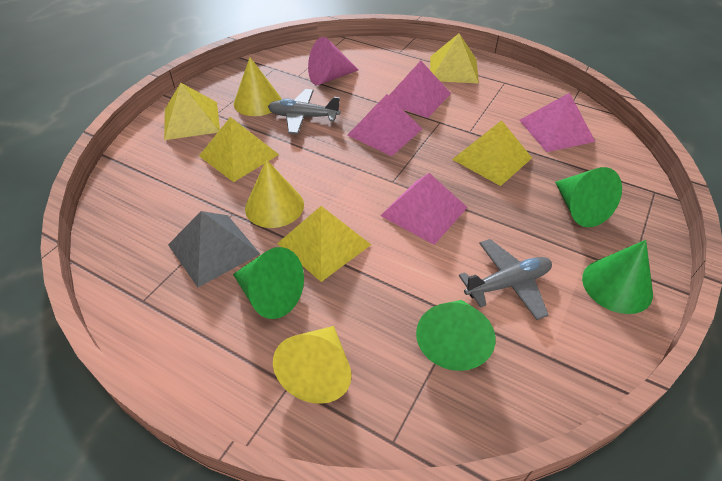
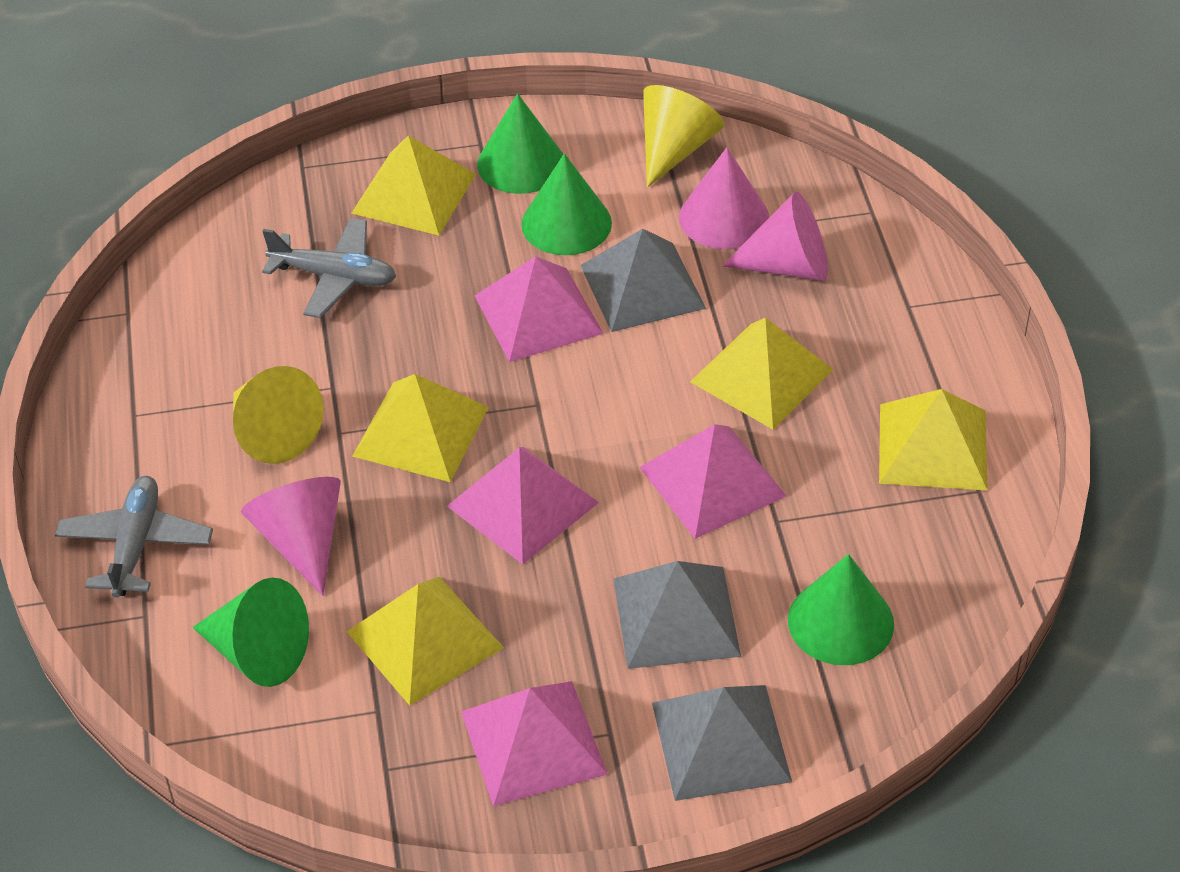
grey pyramid: [168,211,260,287] = 1 -> [580,229,706,332] [613,561,741,669] [652,685,792,801] = 3
pink cone: [308,37,358,85] = 1 -> [241,477,341,596] [679,147,769,249] [722,192,828,281] = 3
yellow cone: [234,57,281,116] [245,159,304,228] [273,326,352,404] = 3 -> [233,366,323,464] [643,85,724,188] = 2

